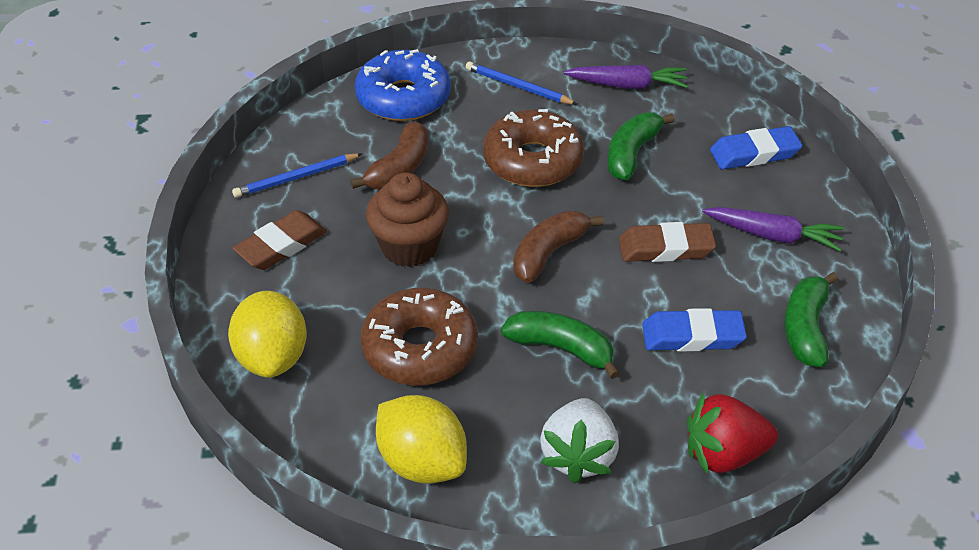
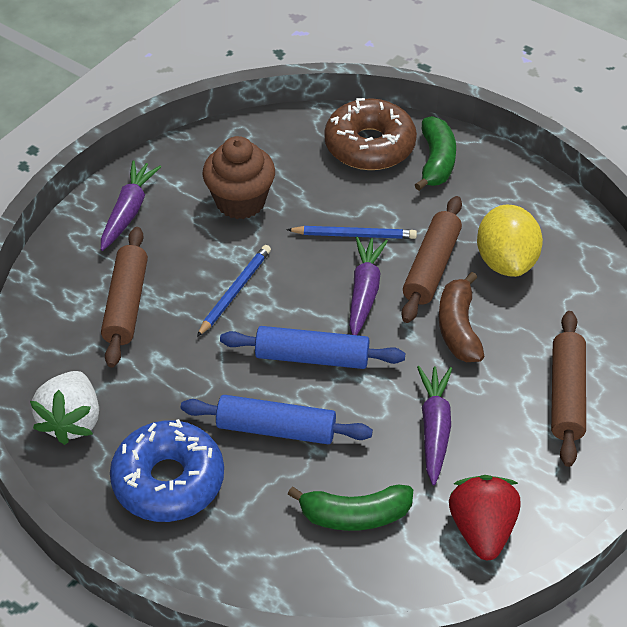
blue eraser: [642,308,747,351] [710,126,802,169] = 2 -> none = 0
blue rolling pin: none = 0 -> [181,395,373,444] [220,326,405,369] = 2
brown banana: [350,121,428,189] [513,211,604,283] = 2 -> [439,272,484,362] = 1
brown donut: [360,288,478,385] [483,109,584,187] = 2 -> [324,98,417,170] = 1
brown eraser: [233,210,327,270] [619,222,716,262] = 2 -> none = 0
brown rolling pin: none = 0 -> [101,227,148,368] [402,196,462,323] [551,311,586,467] = 3
green banana: [501,311,620,379] [608,112,675,180] [784,272,838,367] = 3 -> [287,485,413,531] [415,116,456,191] = 2
purple carrot: [564,65,688,89] [702,207,845,251] = 2 -> [101,160,161,251] [349,236,388,335] [417,366,452,486] = 3
yellow lemon: [228,291,307,378] [376,395,467,484] = 2 -> [477,205,543,277] = 1

